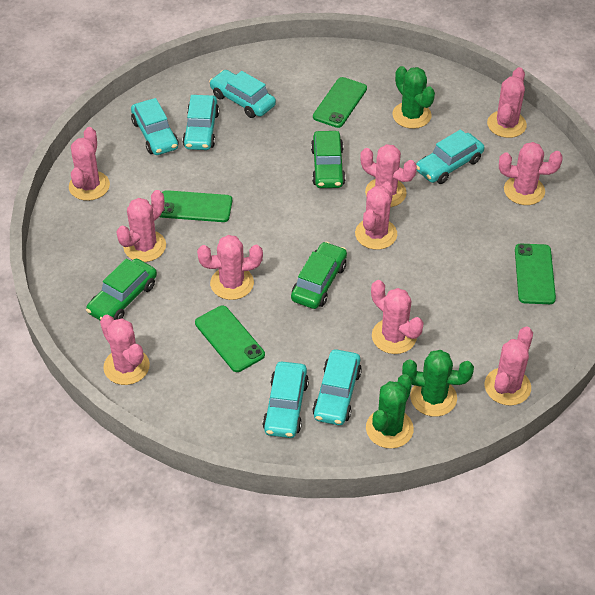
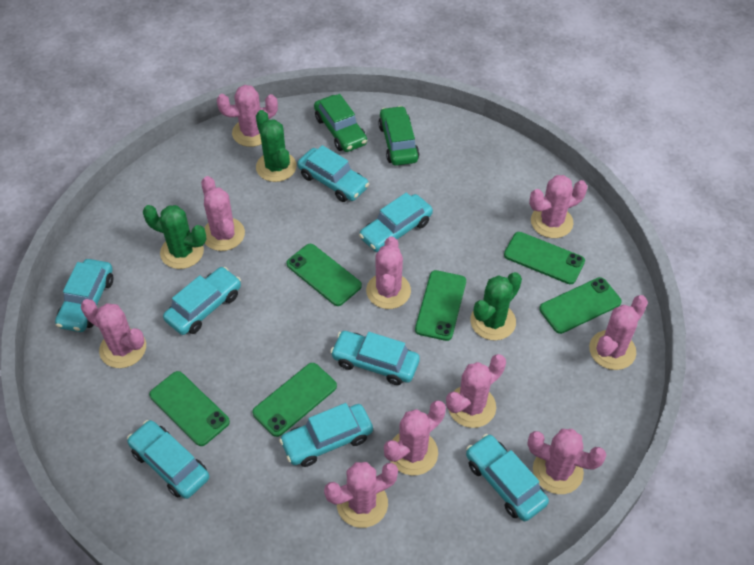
green car: [86,259,157,320] [291,242,347,309] [311,131,345,188] = 3 -> [314,94,367,152] [378,106,419,166] = 2
green phone: [159,190,232,222] [195,306,265,372] [313,77,367,128] [515,244,556,304] = 4 -> [149,371,230,446] [252,363,337,437] [286,244,362,306] [415,270,466,341] [504,232,585,284] [539,277,622,334] = 6
turquoise car: [131,98,178,155] [182,95,219,150] [209,70,276,118] [263,362,309,438] [312,349,362,425] [416,129,485,184] = 6 -> [55,259,113,332] [127,420,209,499] [163,267,241,335] [279,403,373,467] [297,145,369,202] [330,331,420,385] [359,192,433,252] [466,434,549,521] = 8

